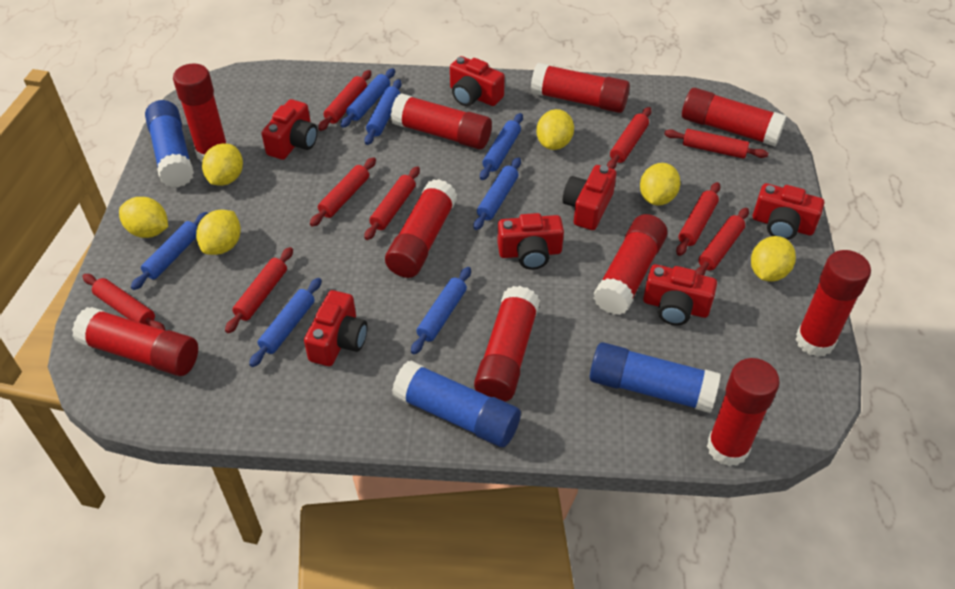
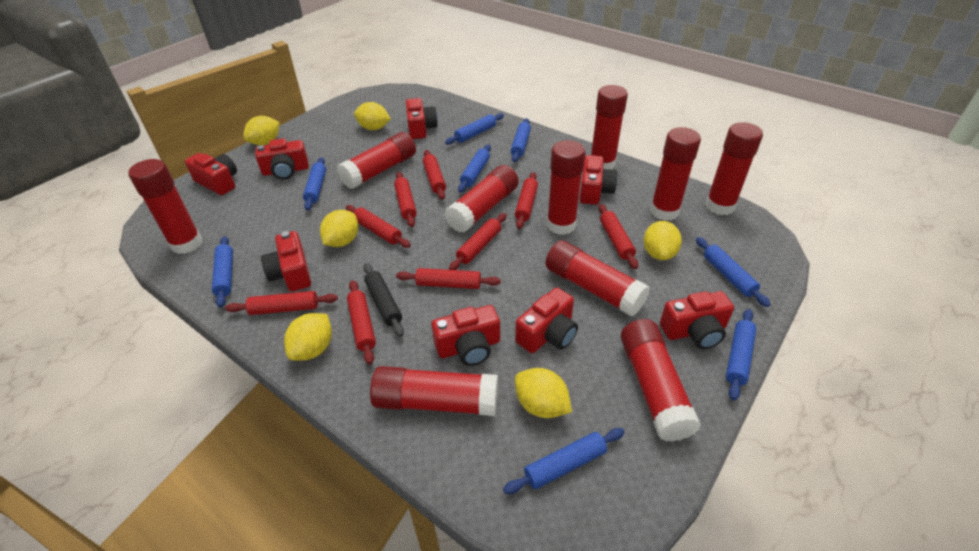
black rolling pin: none = 0 -> [363,263,404,337] = 1
blue glue stick: [145,100,194,188] [392,361,521,447] [590,342,721,413] = 3 -> none = 0
blue rolling pin: [131,212,208,290] [249,278,321,367] [341,68,395,128] [364,79,402,145] [411,267,471,354] [473,157,521,230] [480,113,523,180] = 7 -> [212,236,233,308] [303,157,326,211] [445,113,504,145] [458,144,491,193] [503,428,625,494] [511,118,531,162] [696,237,770,307] [726,309,756,401] = 8
red camera: [261,99,318,160] [304,290,368,366] [450,56,505,106] [498,213,564,270] [563,165,616,230] [643,264,717,325] [753,183,824,240] = 7 -> [185,153,237,195] [255,138,309,180] [261,231,311,292] [406,98,438,139] [432,305,500,366] [515,287,578,353] [580,155,618,205] [660,291,734,349] = 8

